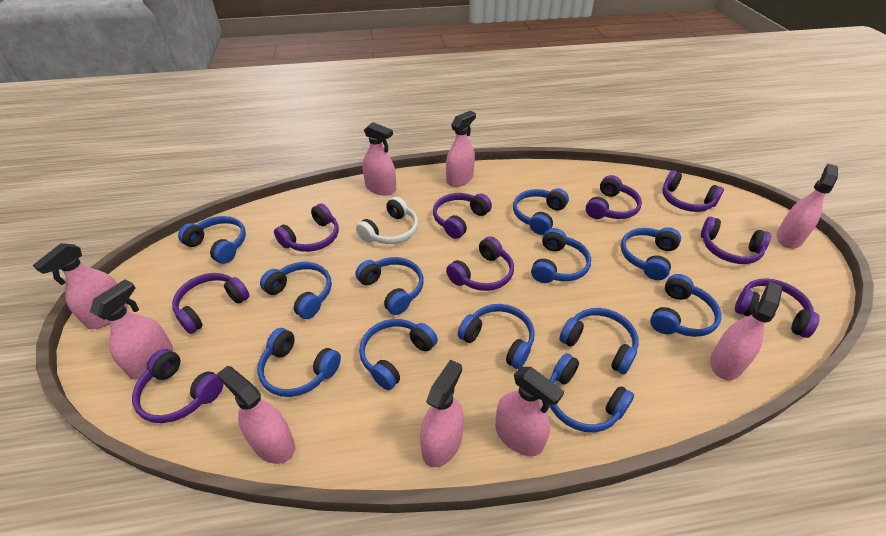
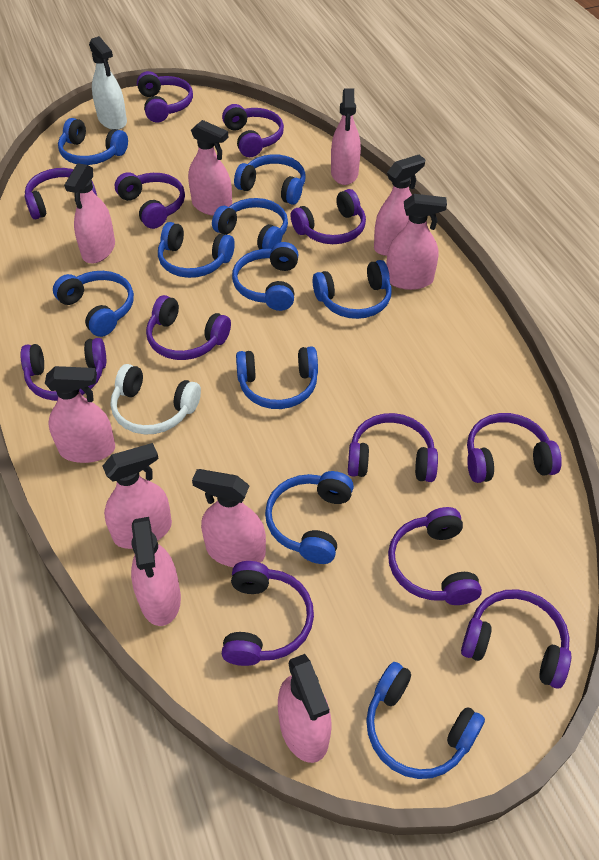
blue headphones: [178,216,246,264] [257,328,341,397] [260,262,332,319] [355,257,424,315] [359,319,438,390] [458,304,535,369] [513,188,569,235] [531,228,591,283] [549,353,634,432] [559,308,639,375] [621,227,681,280] [650,274,722,337] = 12 -> [53,271,134,337] [58,118,128,165] [158,222,235,278] [212,198,288,249] [232,242,299,311] [234,154,306,205] [236,347,318,409] [265,471,354,564] [313,260,392,319] [366,662,485,779] = 10
pink spray bottle: [33,243,128,329] [90,279,173,380] [216,366,295,464] [362,122,396,196] [420,359,464,467] [446,111,476,187] [495,367,564,456] [710,282,782,380] [776,164,838,249] = 9 -> [45,366,115,463] [64,163,115,264] [103,443,172,549] [131,517,181,626] [188,120,232,216] [192,469,266,567] [278,654,331,763] [331,88,361,185] [374,155,425,256] [386,194,447,290] = 10
purple headphones: [132,349,224,423] [172,273,249,334] [274,203,339,252] [433,193,492,239] [446,236,514,291] [586,175,642,219] [662,170,724,212] [701,217,771,264] [735,278,820,338] = 9 -> [20,338,106,401] [25,168,97,219] [115,172,185,229] [137,71,193,122] [146,295,231,360] [222,104,284,157] [222,561,314,666] [290,189,366,244] [348,413,438,482] [388,507,482,605] [461,589,571,688] [467,413,562,483] = 12
white spray bottle: none = 0 -> [89,36,127,130] = 1

